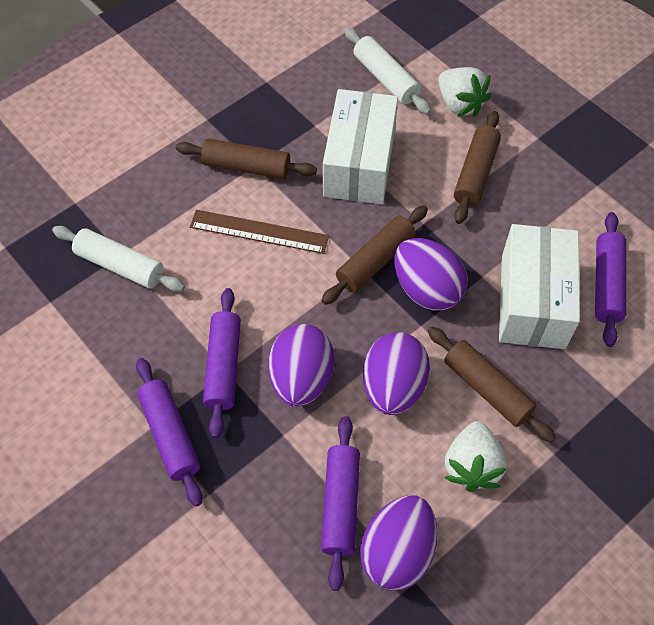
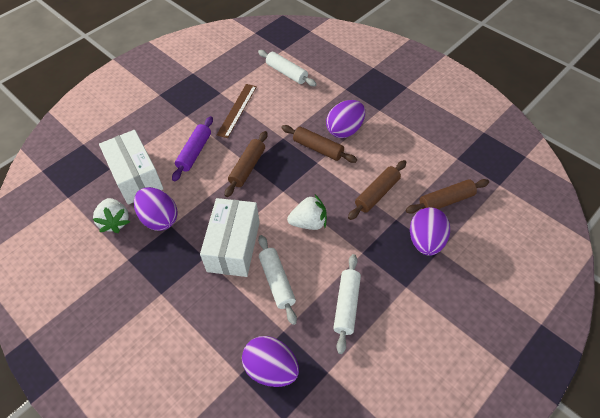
purple rolling pin: [136,358,202,507] [203,288,241,438] [321,416,360,591] [595,212,626,347] = 4 -> [172,116,213,181] = 1
white rolling pin: [52,226,185,292] [345,28,431,115] = 2 -> [258,50,317,86] [258,235,297,325] [333,254,361,354] = 3

